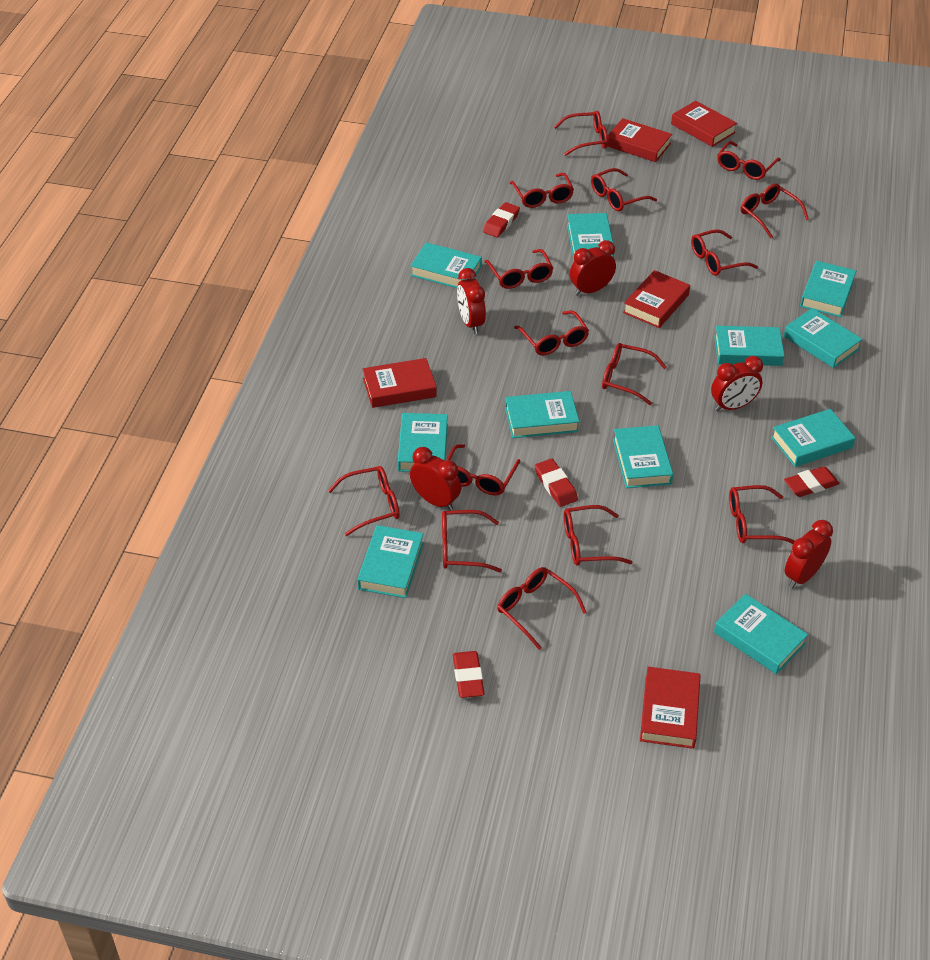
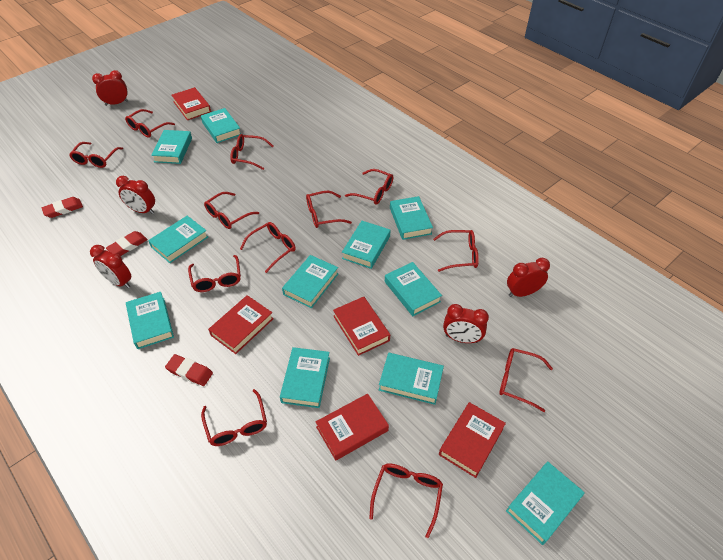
red eraser: [453,651,485,698] [483,202,520,238] [535,459,578,507] [784,466,840,497] = 4 -> [42,197,83,218] [106,231,148,256] [165,354,213,386] = 3
red glasses: [328,466,400,536] [442,510,502,572] [447,444,520,495] [484,249,553,289] [497,567,587,650] [510,173,574,208] [514,310,589,355] [554,111,608,156] [564,505,633,566] [591,168,657,211] [602,343,667,405] [691,229,758,276] [717,141,781,180] [729,485,795,544] [740,184,809,238] = 15 -> [69,142,123,168] [125,109,175,138] [188,255,241,292] [201,389,267,446] [204,192,259,229] [230,134,274,170] [240,222,296,273] [306,191,352,228] [345,169,393,205] [369,463,443,538] [433,230,479,272] [499,348,553,412] = 12

